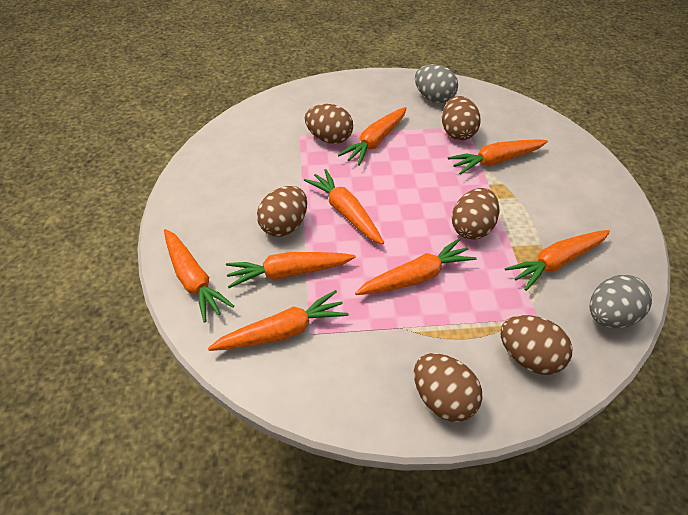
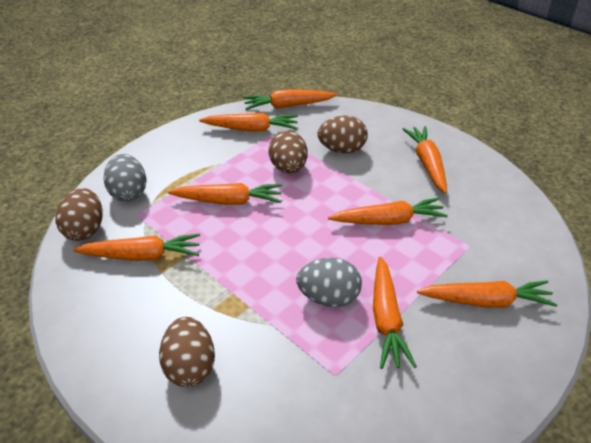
brown egg: [257,186,307,237] [305,104,353,144] [414,353,482,422] [442,96,481,140] [452,188,499,240] [500,315,572,375] = 6 -> [55,188,103,241] [159,317,215,387] [268,131,308,173] [317,115,368,153] = 4

